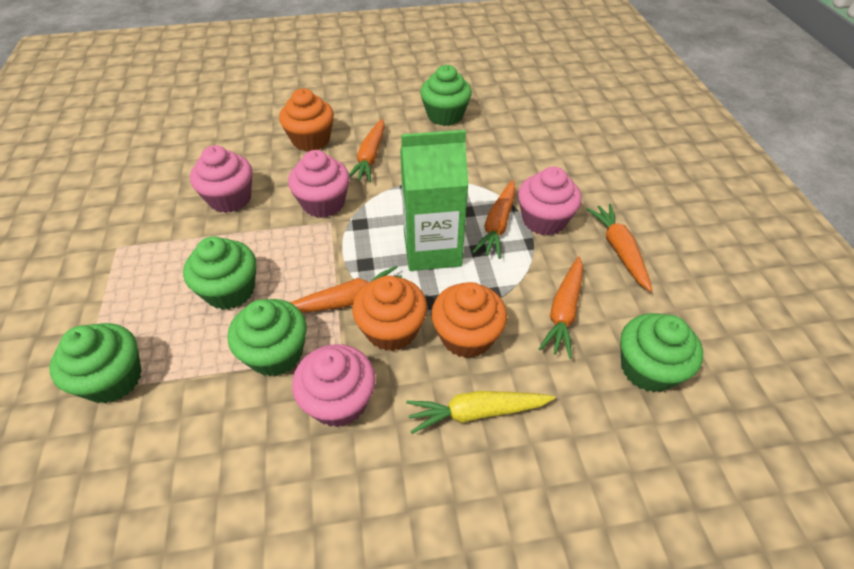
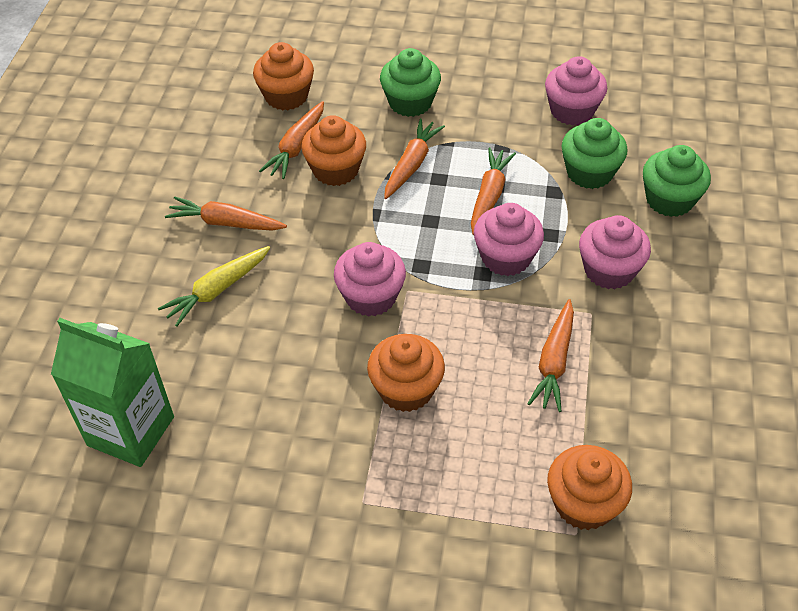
green cupcake: [49,323,142,404] [183,236,256,310] [228,299,307,376] [420,65,472,126] [620,313,703,392] = 5 -> [380,48,441,117] [561,118,628,189] [643,145,711,217] = 3
orange cupcake: [279,88,334,151] [352,276,427,351] [431,282,507,358] = 3 -> [253,42,314,110] [301,115,366,186] [367,334,445,412] [547,445,632,530] = 4

